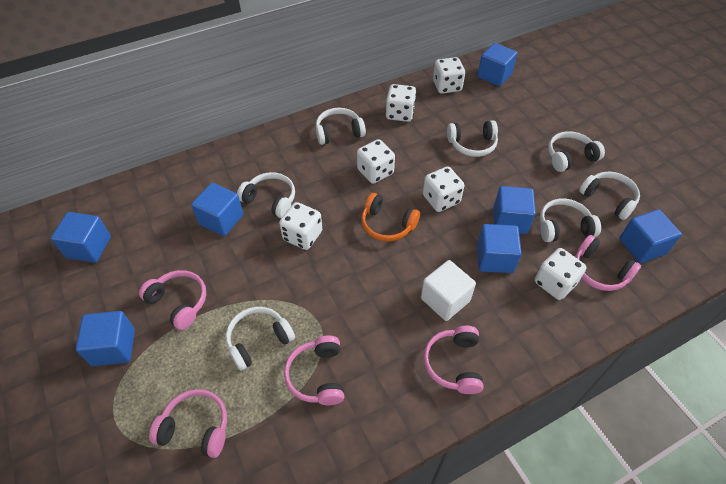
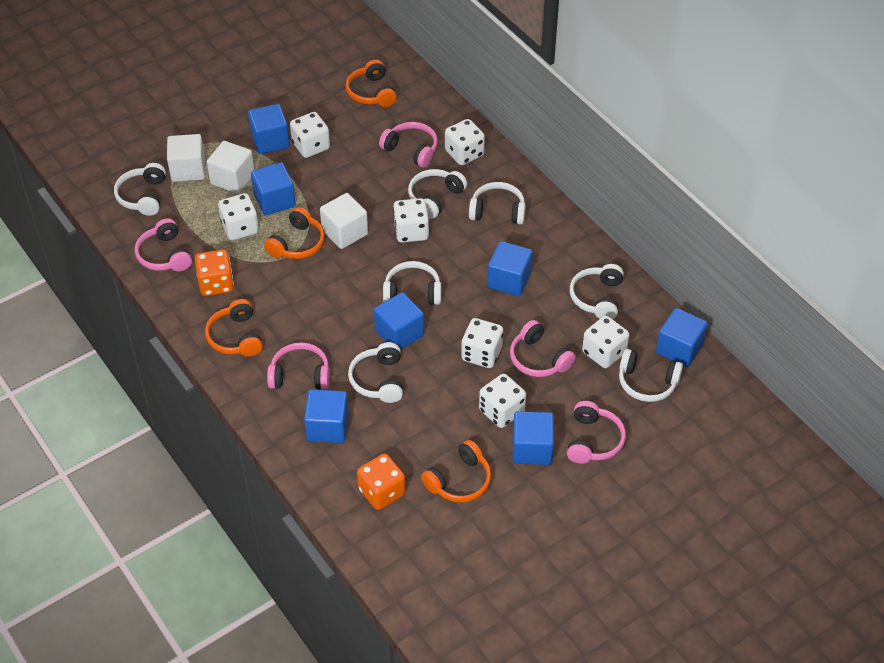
orange dice: none = 0 -> [195,250,234,296] [357,454,406,510] = 2
orange headphones: [361,193,420,242] = 1 -> [205,299,263,357] [264,207,325,259] [346,60,397,107] [421,440,492,502] = 4
white cube: [421,260,476,321] = 1 -> [167,134,205,182] [207,141,254,194] [320,193,368,249] = 3
white dice: [279,202,322,250] [357,139,395,184] [386,84,416,122] [423,167,464,212] [433,57,465,94] [534,248,587,300] = 6 -> [218,193,259,240] [290,112,330,158] [393,198,429,243] [445,119,485,165] [461,318,503,368] [479,374,526,428] [582,316,629,368] = 7

